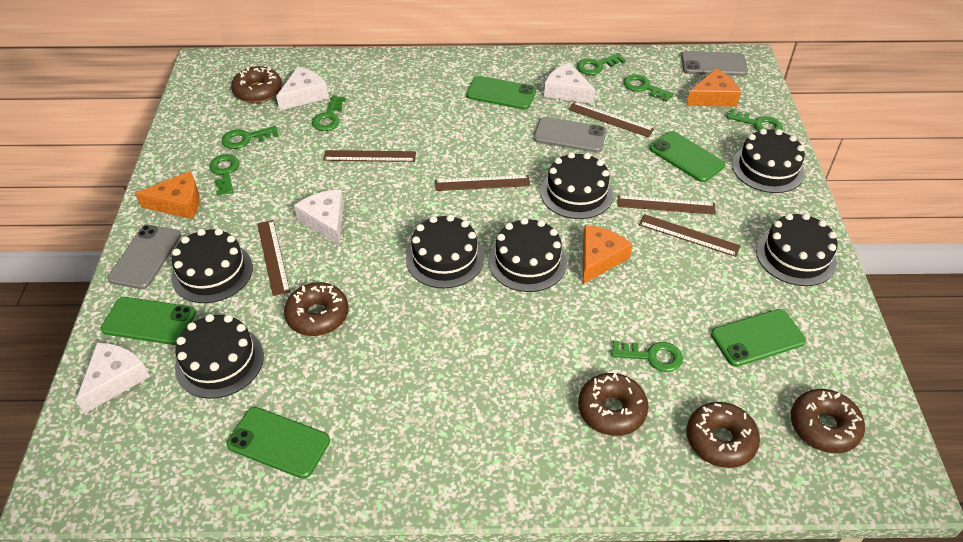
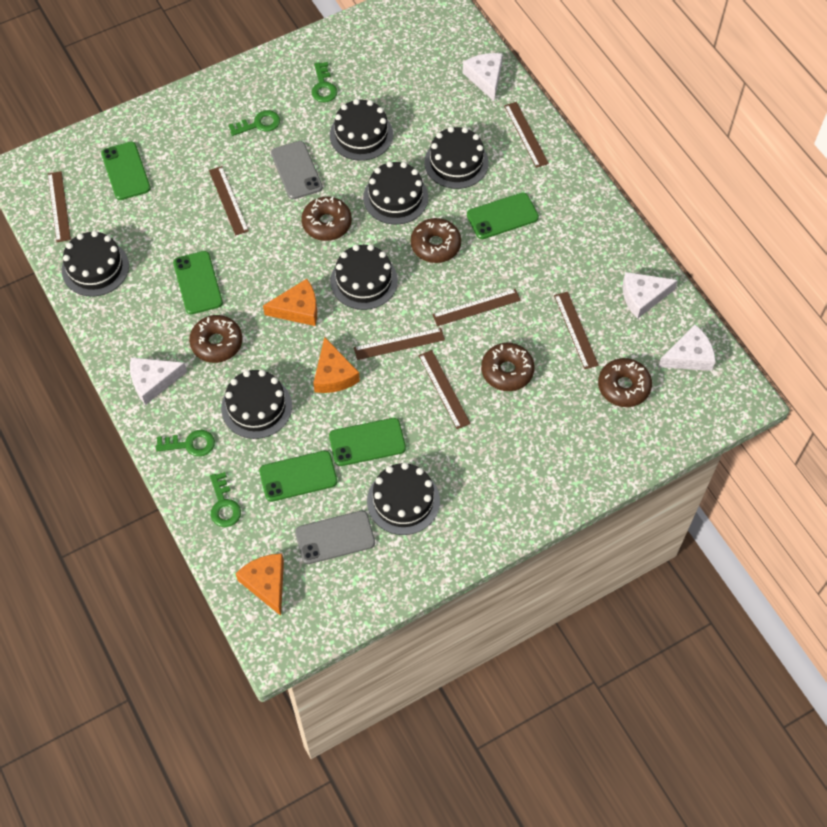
brown ruler: [257,220,290,296] [323,150,416,162] [435,175,530,191] [568,101,654,137] [618,195,716,215] [639,214,741,257] = 6 -> [48,171,71,242] [209,166,249,236] [354,328,445,360] [418,350,471,429] [432,289,521,326] [504,102,549,168] [554,292,599,369] = 7
green key: [209,154,239,195] [222,126,279,149] [312,96,346,131] [577,53,626,75] [611,341,683,372] [623,74,674,102] [727,108,782,131] = 7 -> [156,430,215,457] [210,472,241,527] [229,110,280,136] [311,62,337,102] = 4
grey phone: [107,225,181,289] [534,117,607,153] [681,51,748,76] = 3 -> [271,141,323,199] [295,511,375,564] = 2

